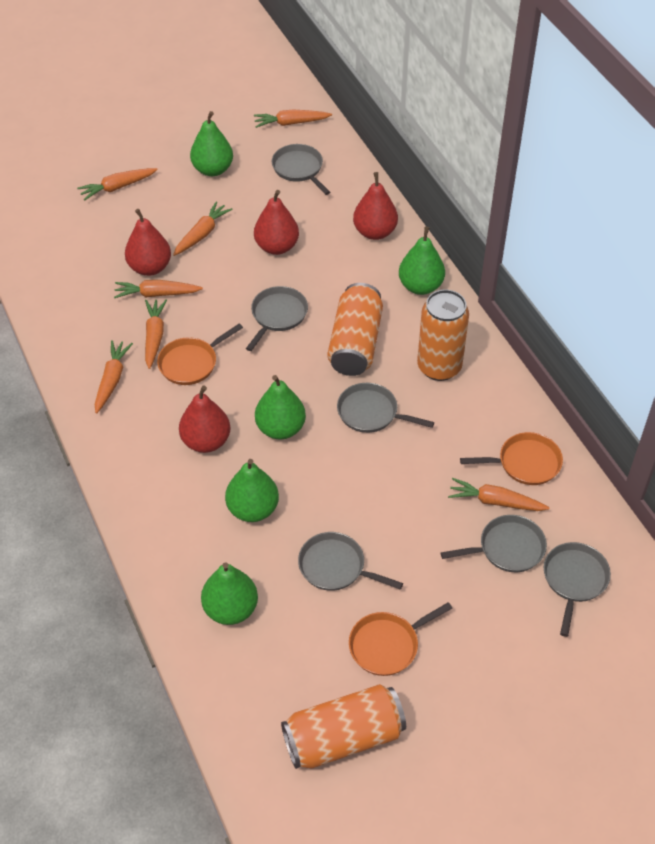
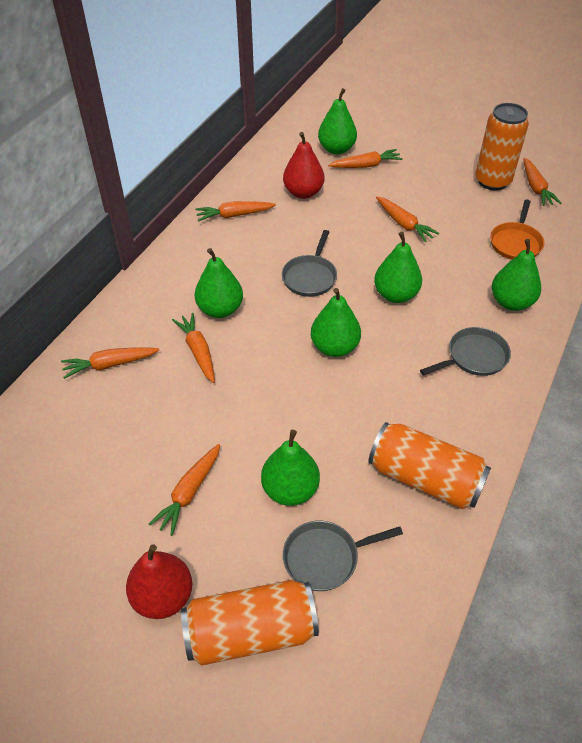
green pear: [190,111,233,176] [201,562,258,625] [225,459,279,522] [255,375,306,439] [399,226,445,295] = 5 -> [195,248,243,318] [261,430,320,506] [311,288,361,357] [318,88,357,154] [374,232,422,303] [492,239,541,311] = 6
grey pan: [246,286,308,351] [272,144,330,195] [298,532,403,591] [337,383,434,433] [440,515,547,572] [544,542,611,637] = 6 -> [282,230,337,297] [283,520,403,591] [420,327,511,376] = 3
orange pan: [157,323,243,385] [349,602,452,676] [460,432,563,485] = 3 -> [490,199,544,260] = 1
red pear: [125,209,171,276] [179,385,230,453] [254,190,299,255] [353,172,398,240] = 4 -> [126,544,192,619] [283,132,324,199] = 2

